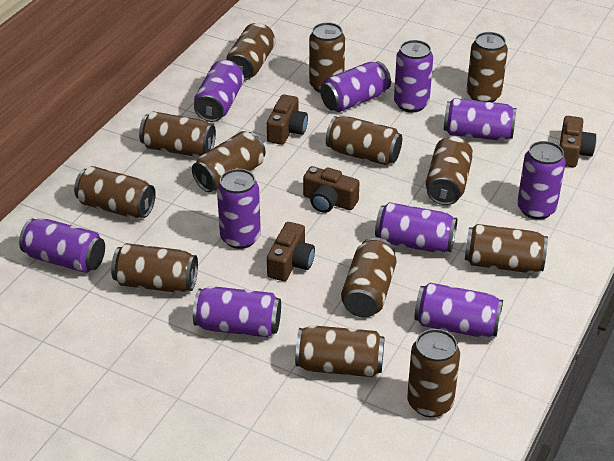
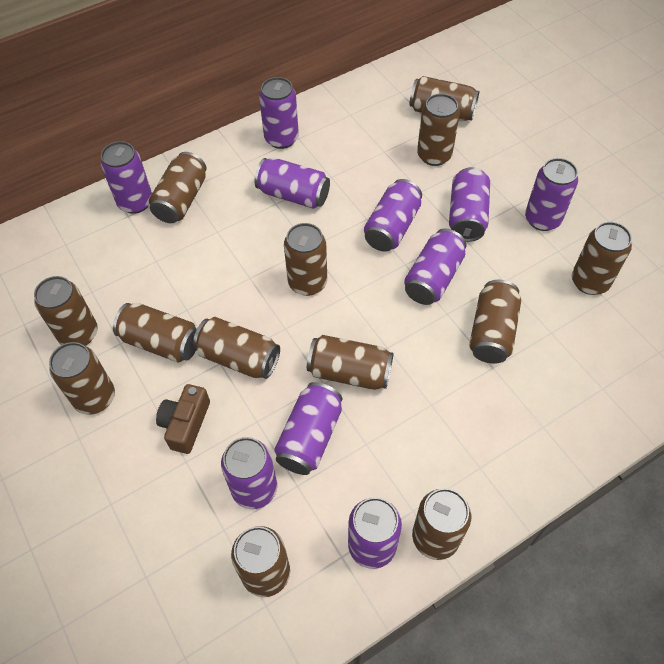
brown camera: [267,94,308,145] [267,222,315,281] [303,166,360,213] [560,116,596,167] = 4 -> [156,384,210,454] = 1

